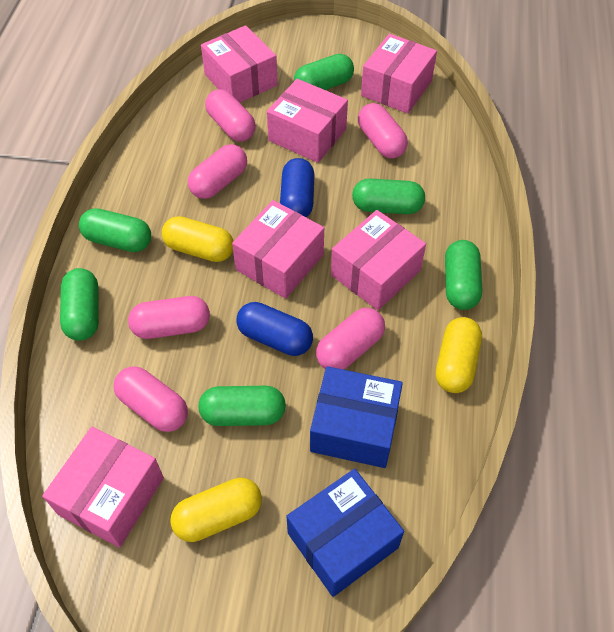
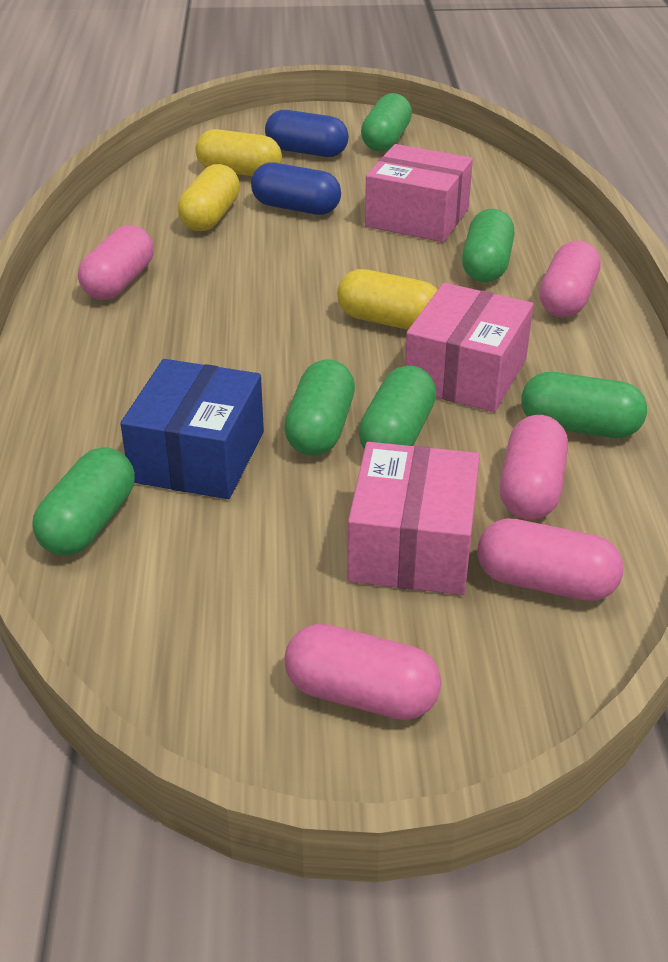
blue box: [287,469,404,597] [310,366,403,468] = 2 -> [121,359,264,499] = 1
pink box: [42,427,164,548] [201,25,278,103] [232,200,324,299] [267,79,348,163] [331,210,426,310] [361,34,437,114] = 6 -> [347,442,480,595] [365,144,473,242] [405,283,533,412] = 3
pink capsule: [114,366,188,432] [128,296,210,339] [188,144,247,199] [205,89,256,142] [316,308,385,370] [358,103,408,158] = 6 -> [78,225,154,300] [284,624,441,720] [477,518,624,601] [500,415,568,520] [539,241,601,317] = 5

